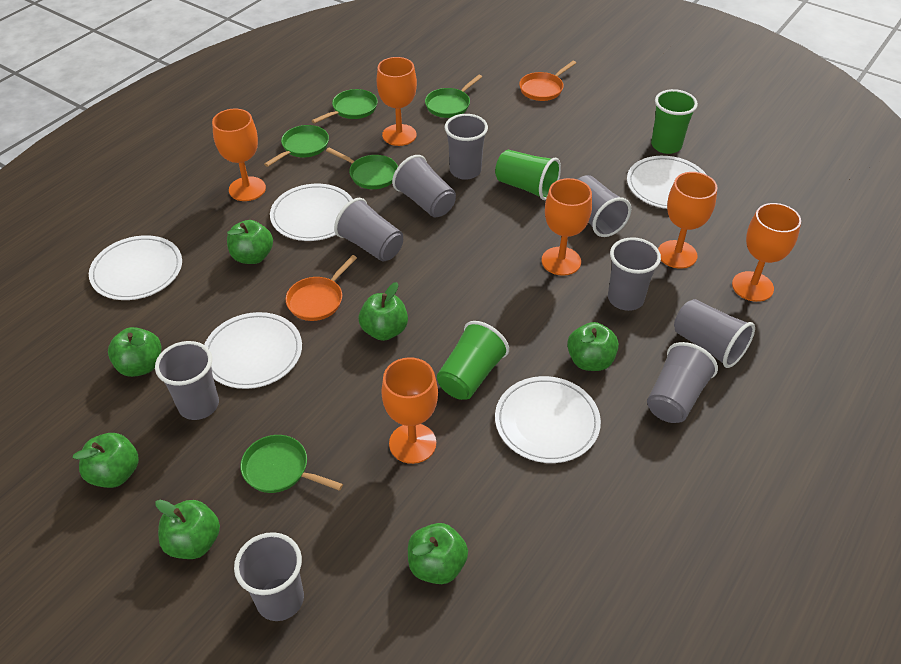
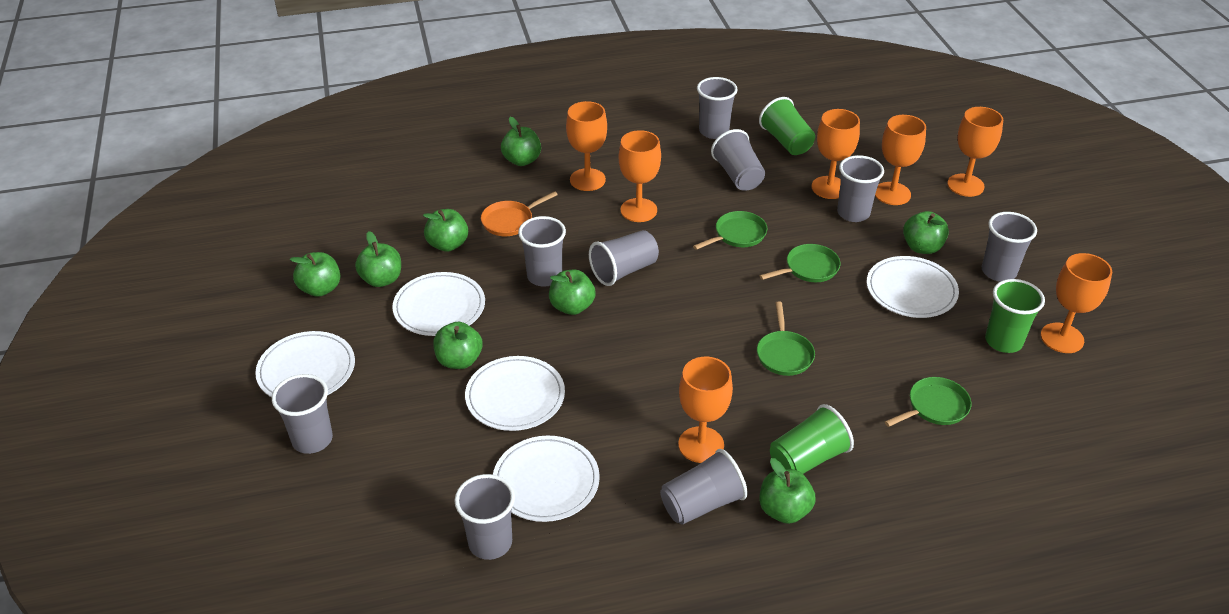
green apple: [73,433,139,488] [108,327,161,377] [156,500,220,559] [227,220,273,264] [359,282,408,341] [408,523,468,584] [567,322,619,371] = 7 -> [290,252,340,297] [355,231,401,287] [423,209,468,252] [433,322,483,369] [501,117,541,166] [549,270,595,315] [759,458,816,524] [903,211,949,254] = 8
green pan: [240,435,343,493] [264,125,329,167] [312,89,378,124] [326,148,398,189] [425,75,482,118] = 5 -> [693,211,767,250] [757,302,815,376] [760,244,841,282] [885,377,971,427] = 4
orange goblet: [212,109,266,201] [377,57,417,146] [381,357,438,464] [542,178,592,276] [658,172,718,269] [732,203,801,302] = 6 -> [566,101,607,191] [619,130,661,222] [678,357,733,463] [812,109,860,199] [875,115,926,205] [947,107,1003,197] [1041,253,1112,353] = 7
orange pan: [286,255,357,321] [519,61,576,101] = 2 -> [481,191,558,236] = 1

